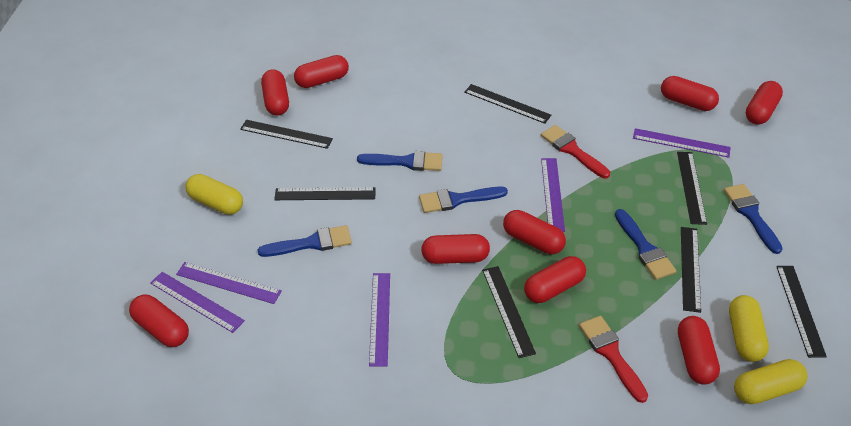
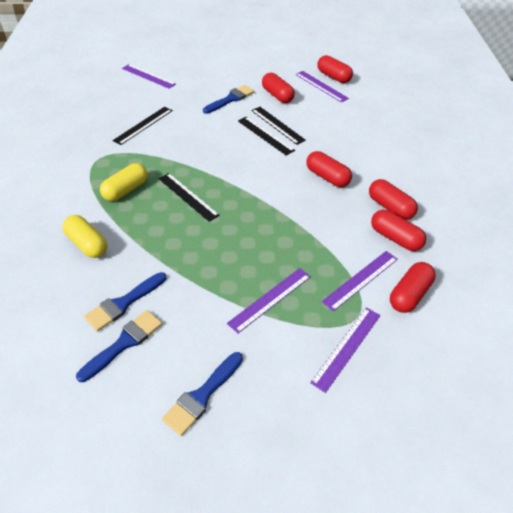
black ruler: [240,120,333,149] [274,187,376,200] [465,84,551,124] [482,266,536,358] [677,152,707,225] [681,227,701,313] [776,266,827,358] = 7 -> [112,107,173,145] [158,173,220,222] [238,117,295,156] [251,107,306,145] = 4
blue brush: [258,225,352,257] [357,151,443,171] [419,187,508,213] [615,209,676,280] [724,184,783,254] = 5 -> [76,310,162,382] [84,272,166,332] [162,352,243,436] [203,85,255,114] = 4
red brush: [541,125,610,178] [579,316,648,403] = 2 -> none = 0
red capsule: [129,295,189,347] [261,70,289,115] [294,55,349,88] [421,234,490,264] [503,210,566,254] [524,256,586,303] [661,76,719,111] [678,316,720,385] [746,81,783,125] = 9 -> [262,73,295,103] [306,151,352,187] [317,55,353,83] [369,179,418,220] [371,210,426,251] [390,262,436,313] = 6
yellow capsule: [185,174,243,215] [729,295,769,362] [734,359,807,404] = 3 -> [63,215,107,258] [100,163,148,201] = 2

